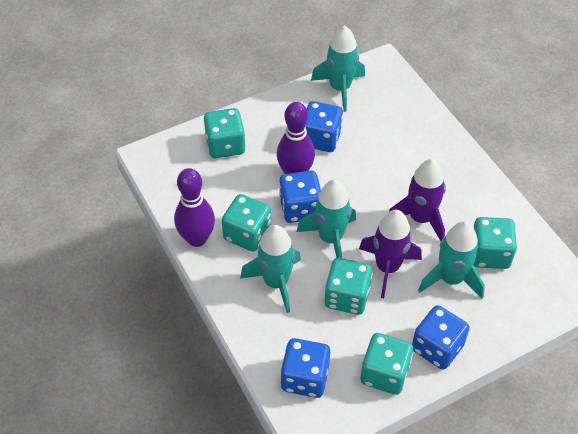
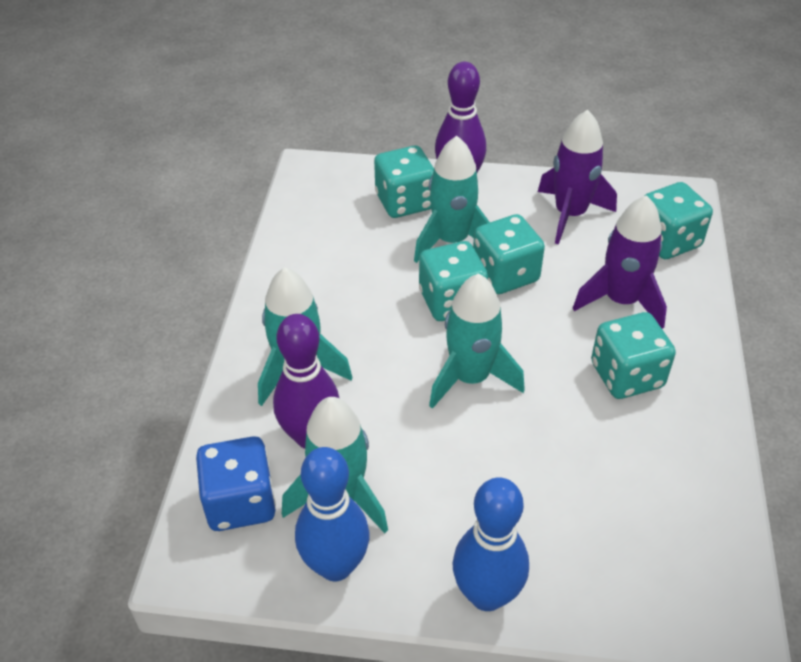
blue bowling pin: none = 0 -> [295,447,370,581] [453,477,529,611] = 2
blue dice: [279,171,321,223] [281,338,330,398] [305,101,343,152] [412,305,470,370] = 4 -> [196,436,276,531] = 1

